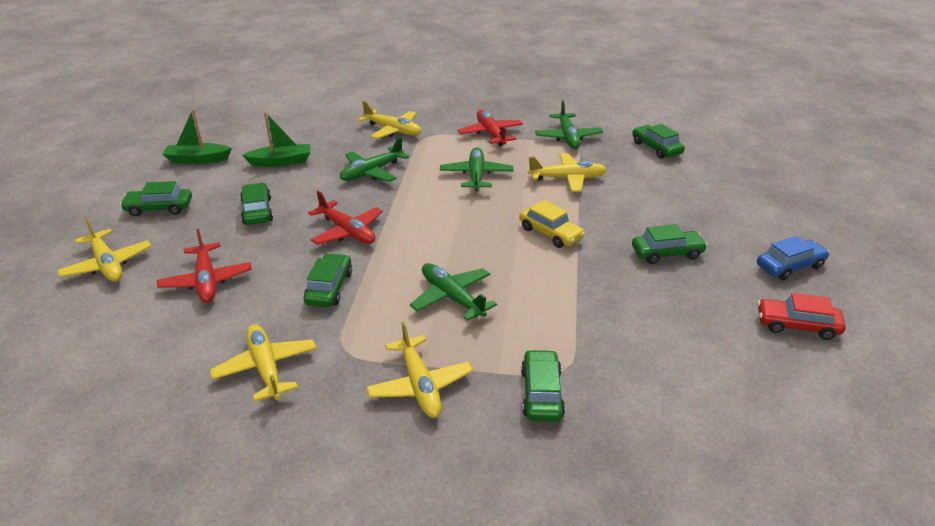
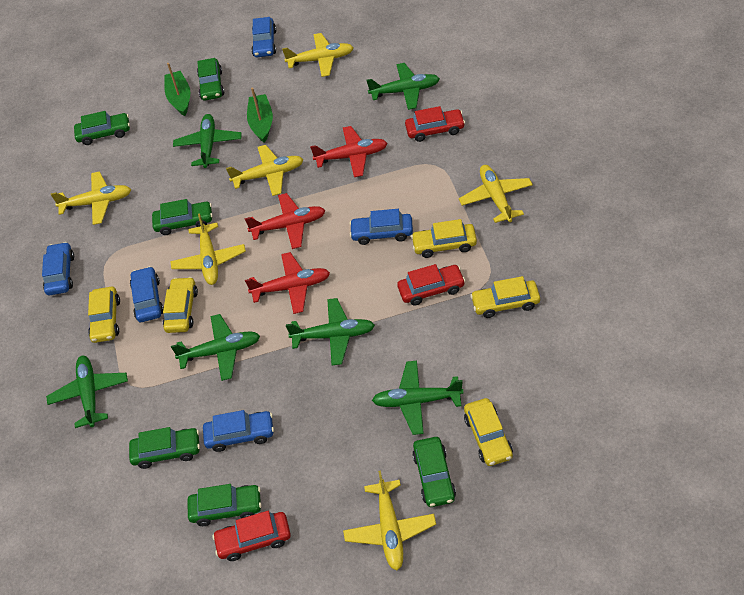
blue car: [757,236,829,280] = 1 -> [42,242,74,295] [130,266,164,322] [203,410,274,452] [251,17,276,57] [349,209,413,245] = 5
green plane: [340,137,409,182] [410,263,497,321] [440,147,513,191] [535,100,603,149] = 4 -> [46,356,128,428] [171,314,260,381] [173,114,241,168] [286,298,375,365] [367,63,440,110] [372,361,463,435] = 6
red car: [757,293,846,340] = 1 -> [212,511,291,561] [397,264,465,306] [405,106,465,142] = 3
yellow car: [519,200,585,248] = 1 -> [88,287,120,343] [163,277,198,333] [411,219,477,258] [464,398,513,466] [470,276,540,318] = 5
yellow plane: [57,218,151,282] [210,324,317,402] [358,101,421,139] [366,321,473,418] [528,153,607,192] = 5 -> [51,171,131,225] [170,213,246,285] [226,145,304,196] [282,33,354,77] [343,471,436,570] [459,165,533,223] = 6

